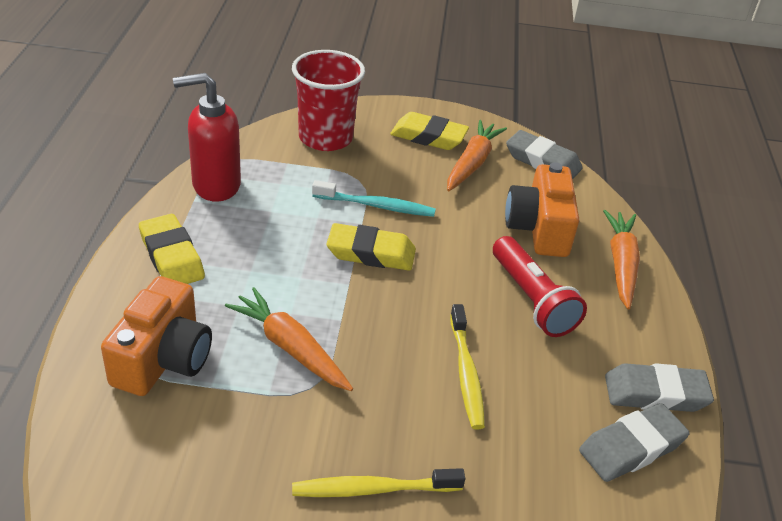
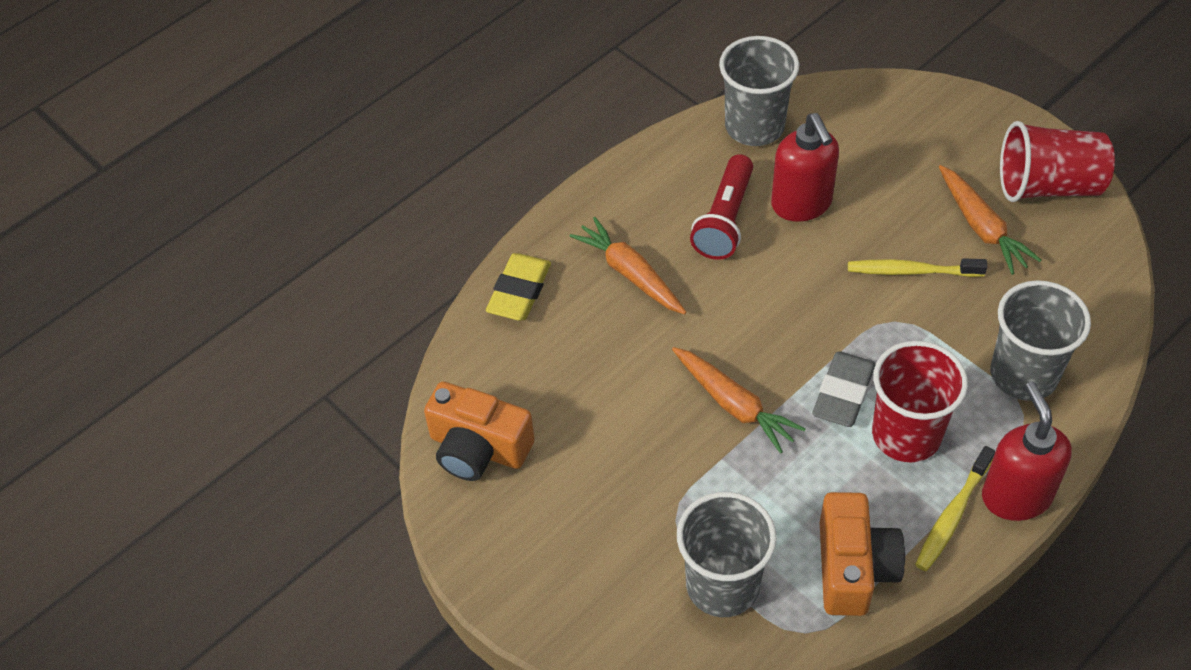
grey cup: none = 0 -> [677,492,777,617] [719,36,799,146] [990,280,1091,401] = 3
grey eraser: [506,130,583,180] [579,403,690,482] [605,363,714,412] = 3 -> [812,351,876,427] = 1
red cup: [292,50,365,151] = 1 -> [872,341,968,462] [1000,121,1115,202] = 2
red soap dispenser: [173,73,241,202] = 1 -> [771,113,839,222] [982,382,1072,521] = 2
turquoise toothbrush: [312,180,436,217] = 1 -> none = 0
yellow eraser: [139,214,205,284] [326,223,416,271] [390,112,469,150] = 3 -> [486,253,551,321] = 1

